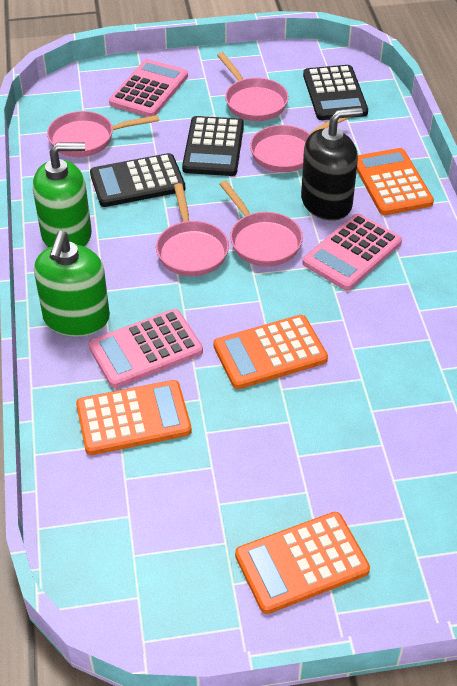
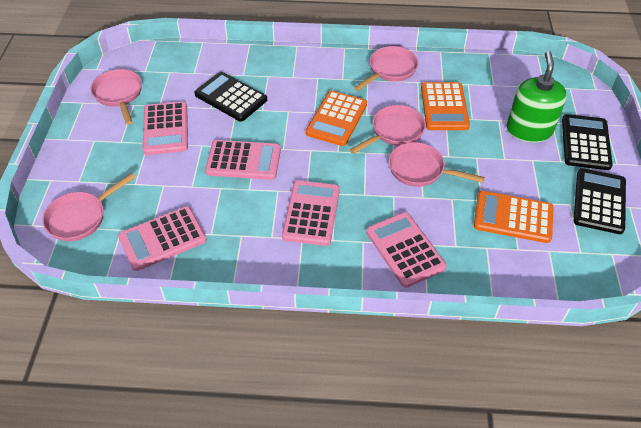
black soap dispenser: [301,107,363,221] = 1 -> none = 0
green soap dispenser: [33,142,92,248] [34,231,110,337] = 2 -> [506,51,567,142] = 1
orange calculator: [76,380,192,455] [213,315,328,389] [235,512,370,614] [357,148,434,215] = 4 -> [306,91,367,146] [421,82,470,130] [474,191,553,243] = 3
pink calculator: [88,309,203,388] [109,59,188,117] [302,214,402,291] = 3 -> [118,206,207,271] [142,101,188,155] [205,140,281,180] [282,180,340,246] [366,212,447,288] = 5

